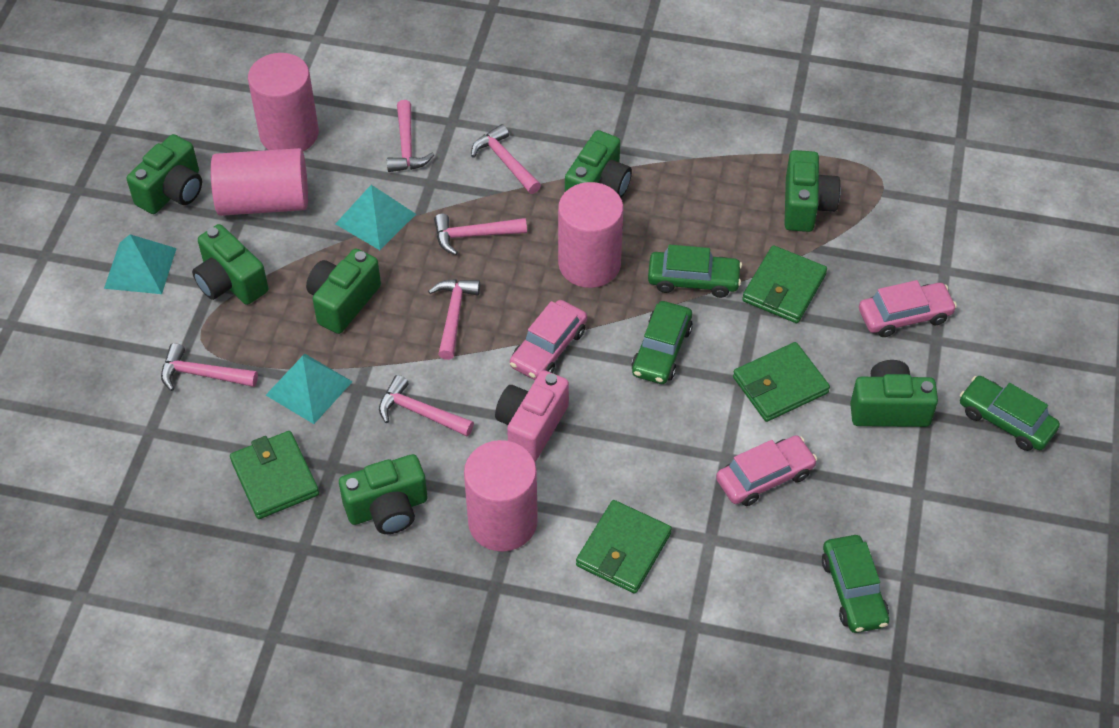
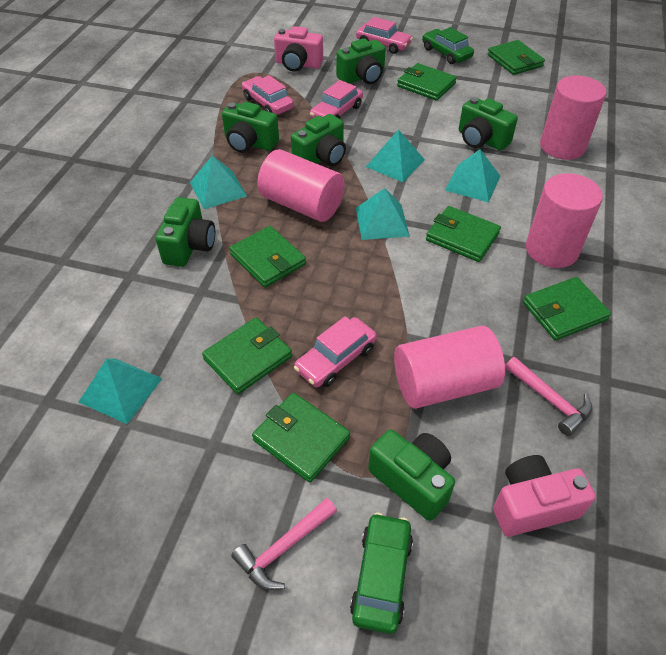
green camera: [127,134,202,214] [192,224,268,305] [306,249,381,334] [339,454,428,534] [565,130,632,198] [784,150,841,232] [850,360,938,427] = 7 -> [156,197,215,267] [222,101,279,153] [291,114,346,166] [336,38,386,84] [368,429,455,521] [459,97,518,151] = 6
green car: [631,301,693,384] [648,245,742,298] [822,535,889,633] [960,376,1060,451] = 4 -> [350,513,413,634] [422,27,474,64] = 2
green wallet: [230,431,319,519] [576,500,672,594] [733,342,830,422] [742,245,827,323] = 4 -> [202,318,292,394] [229,226,306,287] [252,393,350,483] [397,63,457,101] [426,206,501,262] [488,40,545,75] [523,277,611,340] = 7
pink camera: [495,370,569,461] = 1 -> [274,26,323,72] [493,455,596,537] = 2
pink car: [510,300,587,380] [716,435,817,506] [859,280,957,337] = 3 -> [242,75,294,115] [294,316,377,387] [310,80,363,119] [356,17,413,54] = 4
pink hammer: [161,343,258,391] [379,375,474,436] [387,100,434,172] [428,279,480,360] [434,213,527,255] [471,124,541,194] = 6 -> [231,498,337,590] [505,357,592,436] = 2
turquoise pyramid: [104,234,177,294] [266,354,353,424] [335,185,416,250] = 3 -> [79,359,162,424] [190,155,247,209] [356,188,410,240] [366,129,425,182] [445,149,500,202] = 5

